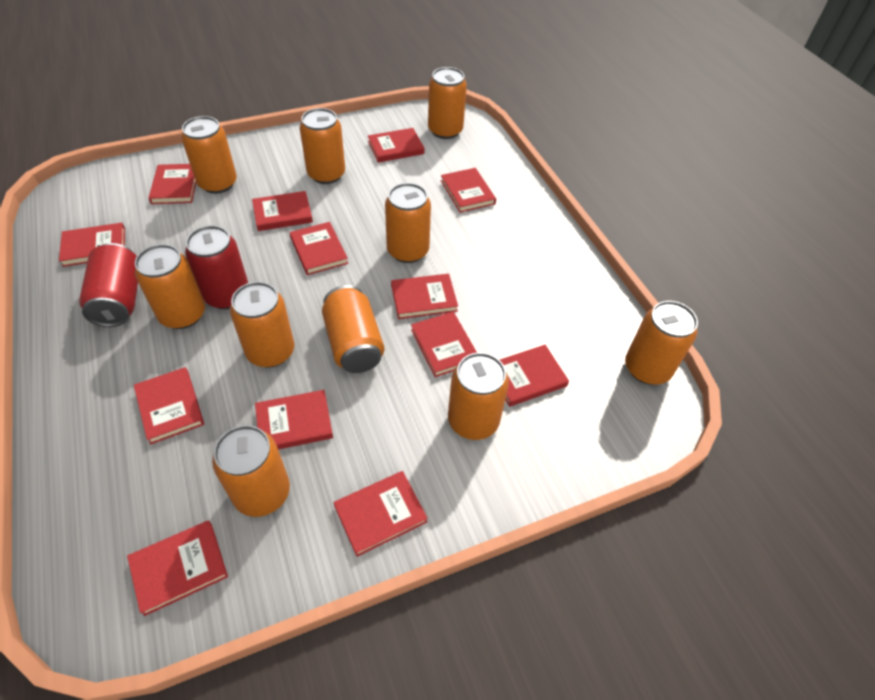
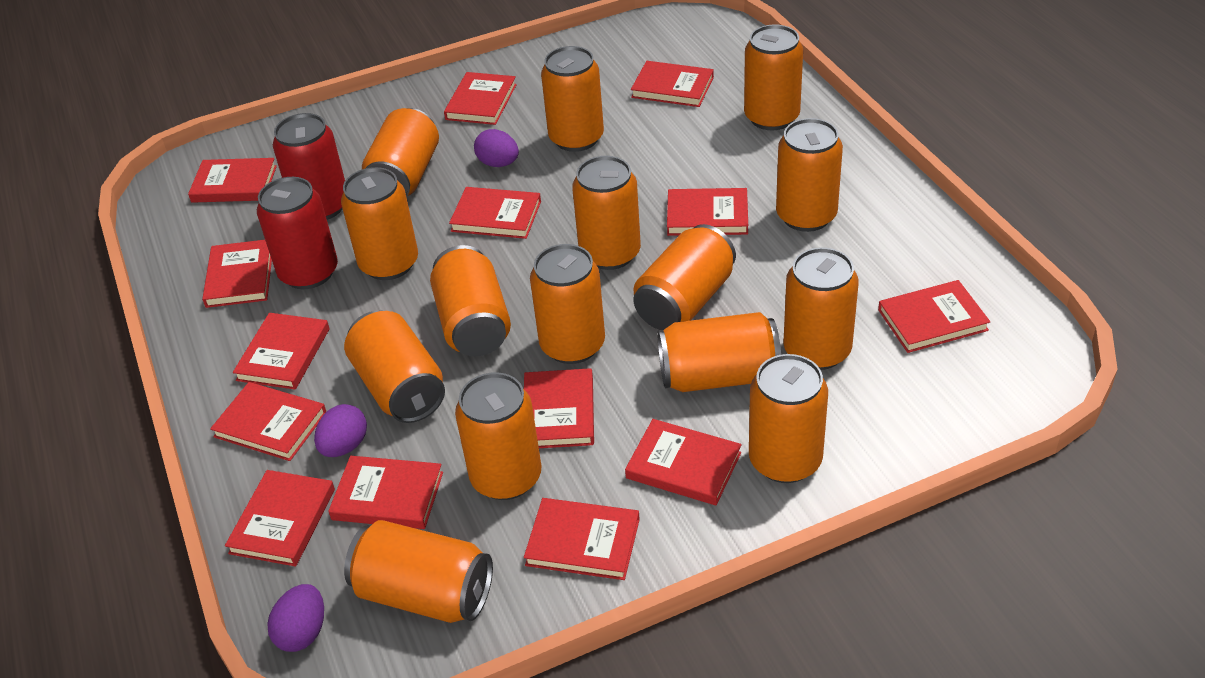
orange can: [135,244,205,329] [181,116,237,194] [212,425,290,517] [230,282,294,368] [300,108,345,184] [322,285,384,373] [385,183,431,263] [428,67,467,139] [448,352,509,440] [625,301,698,385] = 10 -> [341,167,418,280] [344,310,445,423] [344,520,493,623] [362,108,439,197] [430,245,511,356] [455,372,541,500] [530,244,605,364] [541,46,604,152] [572,156,641,270] [633,224,736,330] [658,312,781,392] [744,25,803,130] [749,354,828,483] [776,118,843,232] [783,247,859,370] = 15
purple egg: none = 0 -> [267,584,324,652] [314,404,367,457] [474,129,519,167] = 3
red book: [59,223,125,267] [127,520,228,616] [134,367,204,445] [149,164,196,204] [252,191,313,231] [255,390,333,449] [290,222,348,275] [334,471,428,557] [368,128,424,162] [391,274,458,319] [411,312,477,377] [441,168,496,213] [500,345,569,407] = 13 -> [188,158,277,203] [202,240,272,308] [210,382,326,461] [225,470,335,567] [233,313,330,390] [328,456,443,529] [444,72,517,125] [449,187,541,239] [524,368,594,448] [524,498,640,580] [625,419,742,505] [631,61,714,107] [667,188,748,236] [878,280,990,353] = 14

